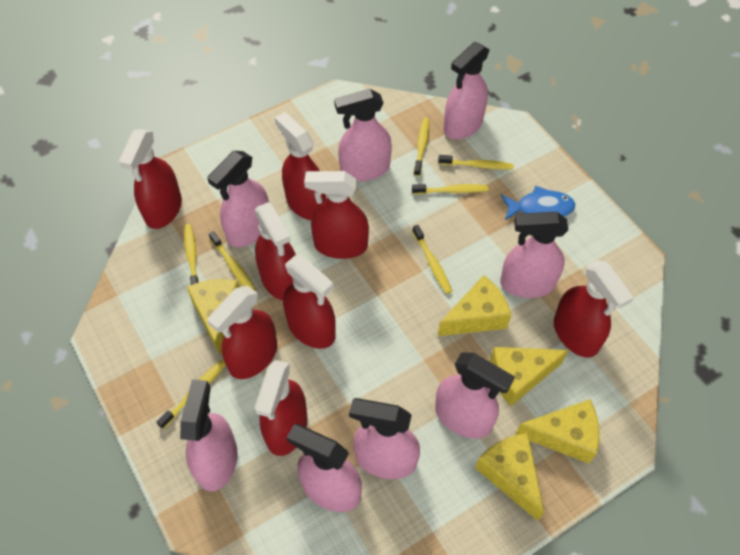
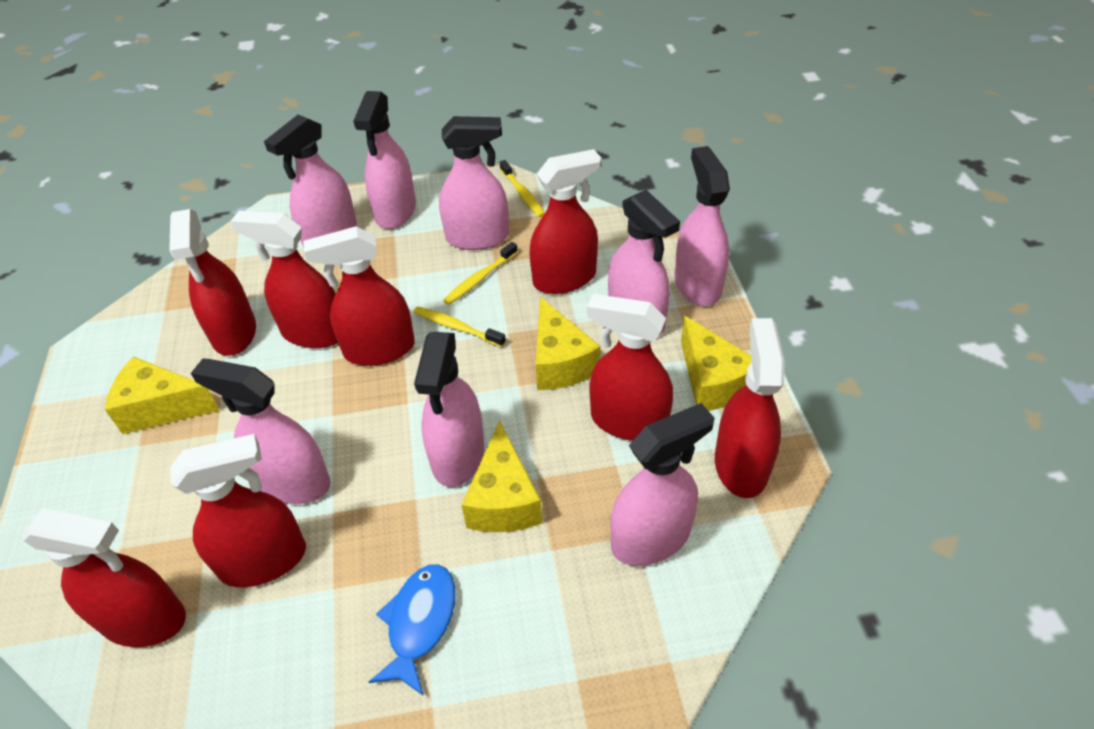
yellow cheese: [187,279,240,355] [438,275,512,336] [475,433,544,521] [490,347,569,406] [515,399,599,464] = 5 -> [105,356,219,434] [462,420,543,532] [536,297,601,390] [681,316,751,411] = 4
yellow toothbrush: [156,360,226,429] [184,224,199,285] [209,231,256,291] [412,184,489,194] [412,225,452,294] [414,118,429,176] [438,155,514,170] = 7 -> [413,306,506,347] [443,242,518,305] [500,160,545,217] = 3

